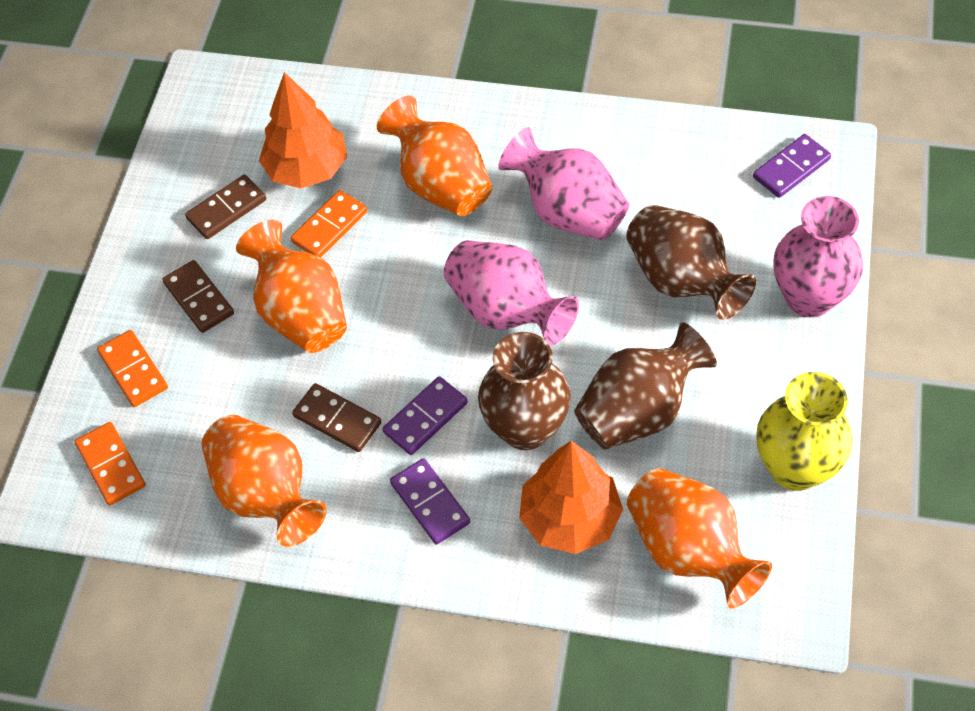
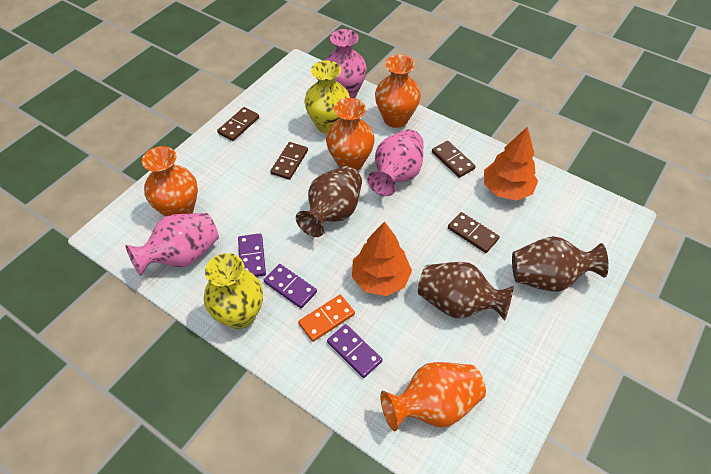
brown domino: [162,260,234,333] [185,175,266,239] [292,383,381,452] = 3 -> [217,107,259,141] [271,142,308,180] [432,141,476,178] [448,212,500,253] = 4
orange domino: [75,422,146,505] [97,330,168,407] [290,190,367,257] = 3 -> [298,295,355,342] = 1
yellow vase: [756,372,853,491] = 1 -> [204,253,263,329] [305,60,350,134] = 2

